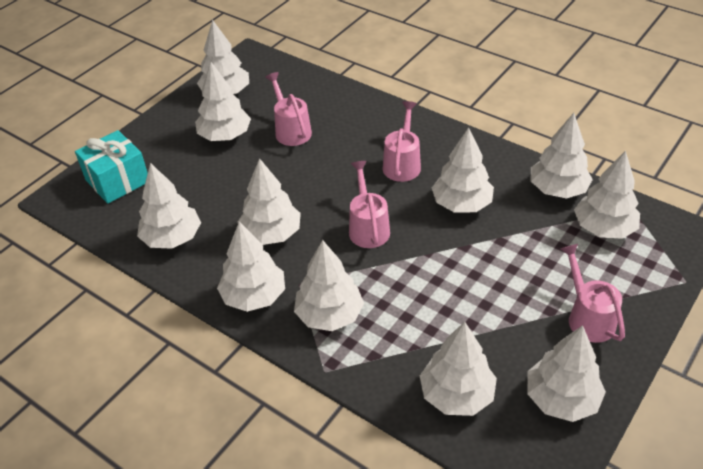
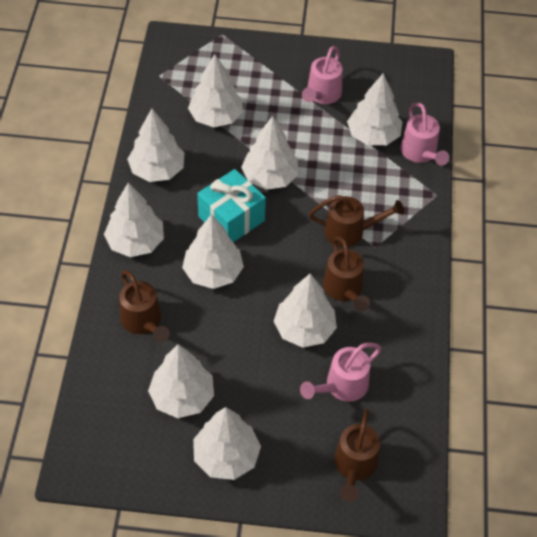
brown watering can: none = 0 -> [119,270,170,343] [309,195,404,247] [323,236,370,312] [334,409,380,502] = 4
pink watering can: [265,72,312,146] [349,161,390,248] [382,101,421,182] [561,244,625,343] = 4 -> [300,343,382,402] [302,46,343,104] [400,103,449,166] = 3
white tree: [137,163,201,249] [195,62,251,141] [197,20,249,94] [217,221,285,312] [238,158,301,245] [294,240,364,331] [420,322,497,416] [432,127,494,212] [527,325,606,422] [531,113,593,199] [574,151,640,239] = 11 -> [104,183,164,257] [127,109,184,182] [148,344,214,418] [182,214,244,289] [188,54,243,127] [193,407,261,480] [241,116,298,190] [273,273,337,348] [347,73,402,145] = 9

